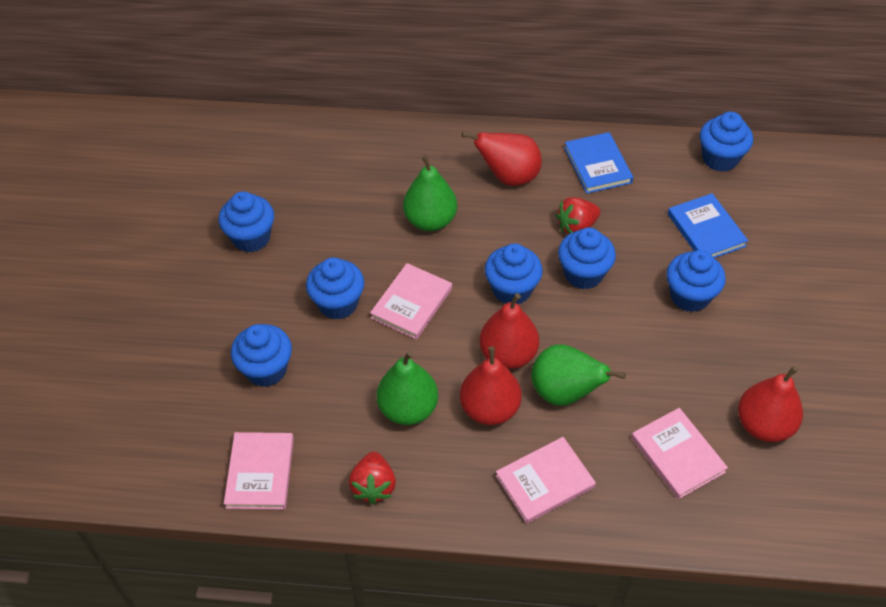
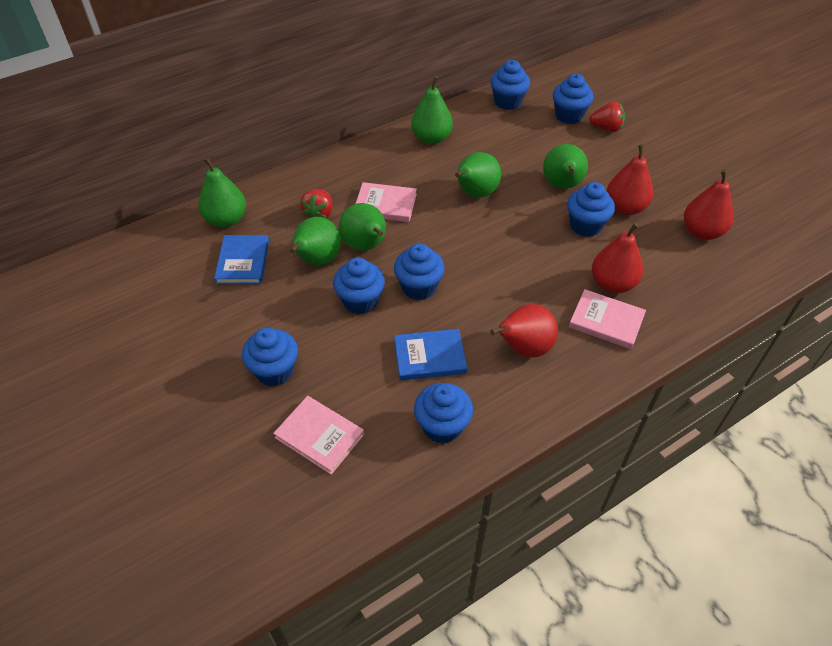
green pear: [377,350,438,425] [403,155,457,231] [531,345,626,406] = 3 -> [199,157,246,227] [290,217,341,265] [339,203,386,251] [411,76,453,144] [455,152,501,197] [543,144,588,189] = 6
pink book: [224,432,294,509] [370,263,452,340] [496,437,596,524] [631,408,728,499] = 4 -> [273,396,364,475] [356,182,417,222] [569,289,646,349] = 3

